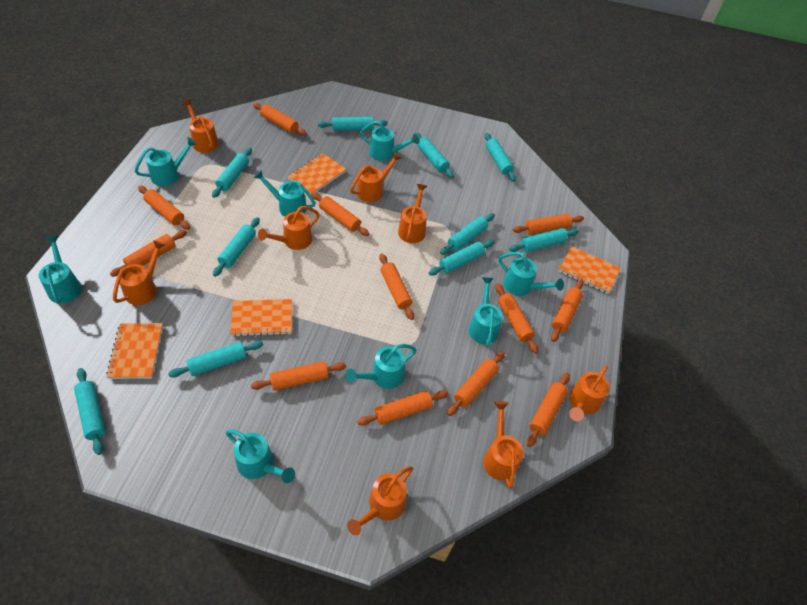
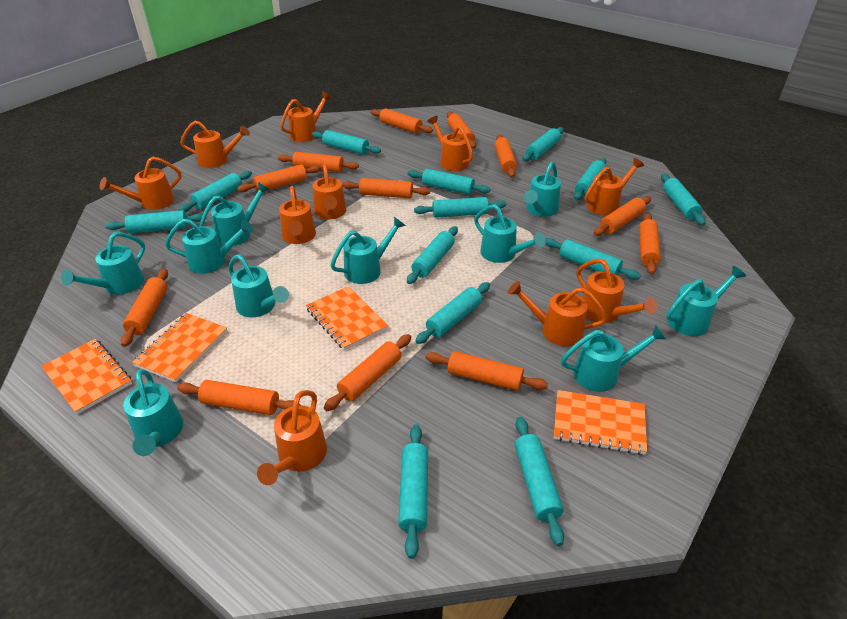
orange watering can: [113,240,165,305] [182,99,219,153] [258,206,320,250] [347,466,413,535] [350,152,402,202] [398,184,427,243] [483,401,524,488] [569,365,610,421] = 8 -> [100,157,182,210] [180,121,250,168] [257,390,327,485] [279,186,316,244] [280,91,332,142] [313,164,346,220] [427,116,473,171] [508,281,607,346] [577,259,657,323] [585,158,644,216] = 10
turquoise rolling pin: [74,368,105,455] [168,341,263,377] [212,148,252,198] [213,217,260,277] [318,117,388,131] [414,132,454,178] [429,240,495,276] [440,213,495,255] [484,133,516,182] [509,228,579,252] = 10 -> [106,210,203,233] [179,171,252,212] [312,130,381,155] [398,425,428,559] [407,169,491,195] [407,226,458,284] [414,197,506,218] [415,282,490,344] [515,417,564,546] [522,127,564,161] [545,238,641,280] [574,158,606,200] [661,174,706,226] = 13
turquoise watering can: [39,236,82,303] [135,137,197,186] [226,429,295,483] [254,170,315,217] [346,344,417,389] [360,121,419,161] [468,277,503,346] [499,252,564,296] = 8 -> [61,232,145,294] [123,369,183,456] [165,219,254,274] [199,182,270,246] [228,254,289,317] [330,217,406,284] [474,204,546,263] [524,162,561,217] [561,325,667,392] [666,266,746,336] = 10

